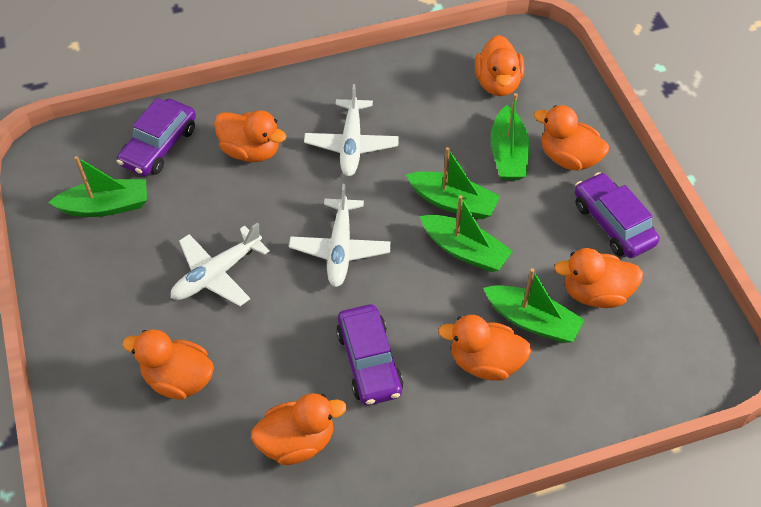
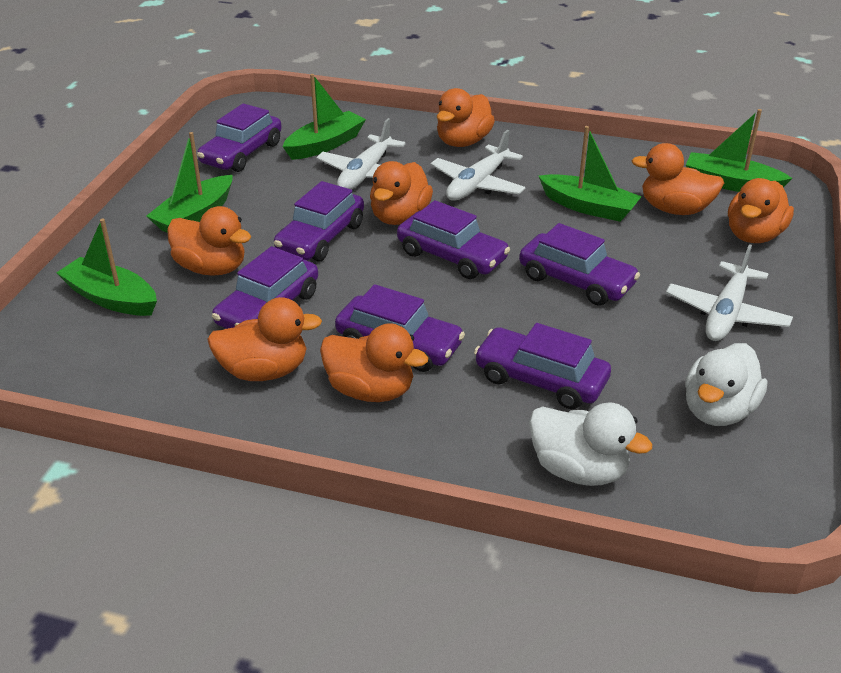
purple car: [117,98,196,176] [336,304,403,405] [574,172,660,258] = 3 -> [197,103,282,172] [212,246,318,329] [274,181,364,262] [335,284,465,372] [397,200,510,279] [474,323,611,409] [519,223,640,306] = 7
white duck: none = 0 -> [529,402,652,486] [685,343,767,426] = 2

